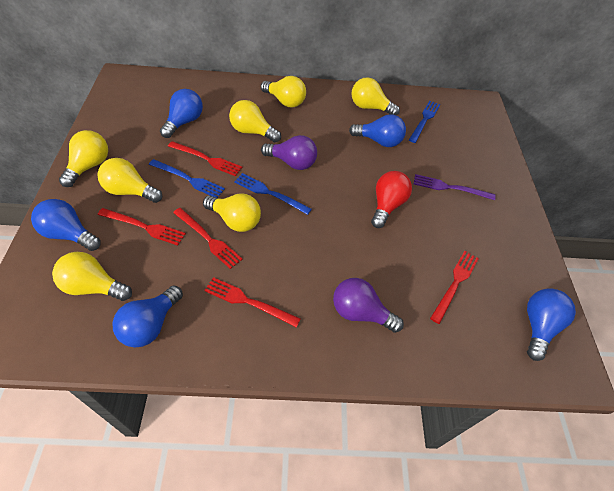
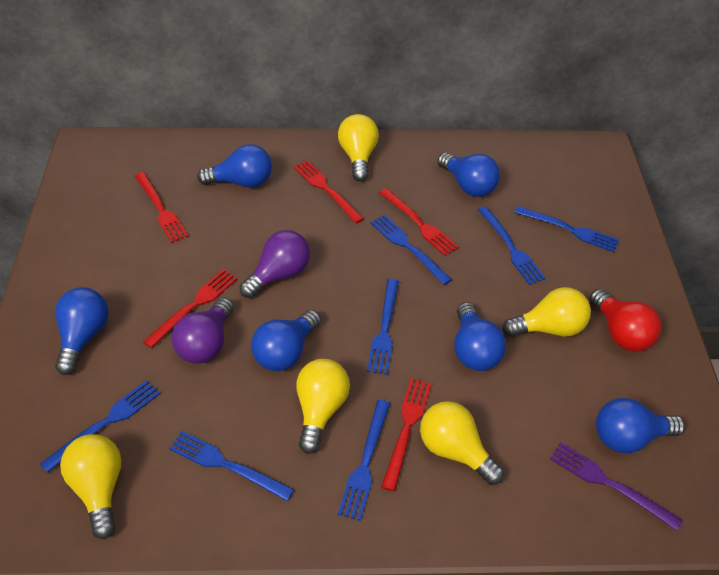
blue fork: [149,159,225,198] [234,173,312,215] [409,101,440,143] = 3 -> [40,380,160,473] [169,431,294,501] [338,400,390,521] [367,279,399,375] [371,215,452,285] [478,206,546,285] [514,206,619,252] = 7
blue light bulb: [31,199,101,251] [113,286,183,348] [160,89,203,138] [349,114,406,147] [527,288,576,361] = 5 -> [55,287,109,375] [197,144,272,187] [251,310,321,371] [437,153,500,197] [454,302,506,371] [596,398,685,453] = 6
yellow light bulb: [52,252,132,301] [59,130,108,187] [97,158,162,203] [203,193,261,232] [229,100,281,142] [261,76,306,108] [351,77,400,116] = 7 -> [60,434,121,539] [296,359,350,454] [338,114,379,182] [420,401,504,485] [503,287,591,337] = 5

